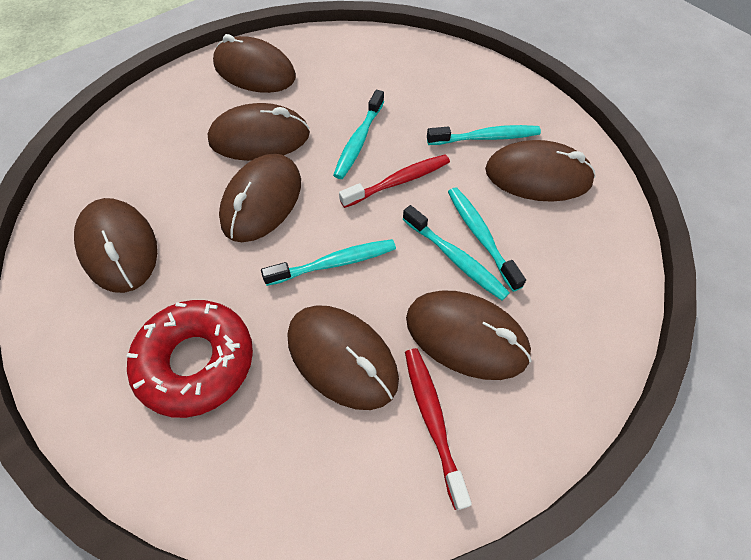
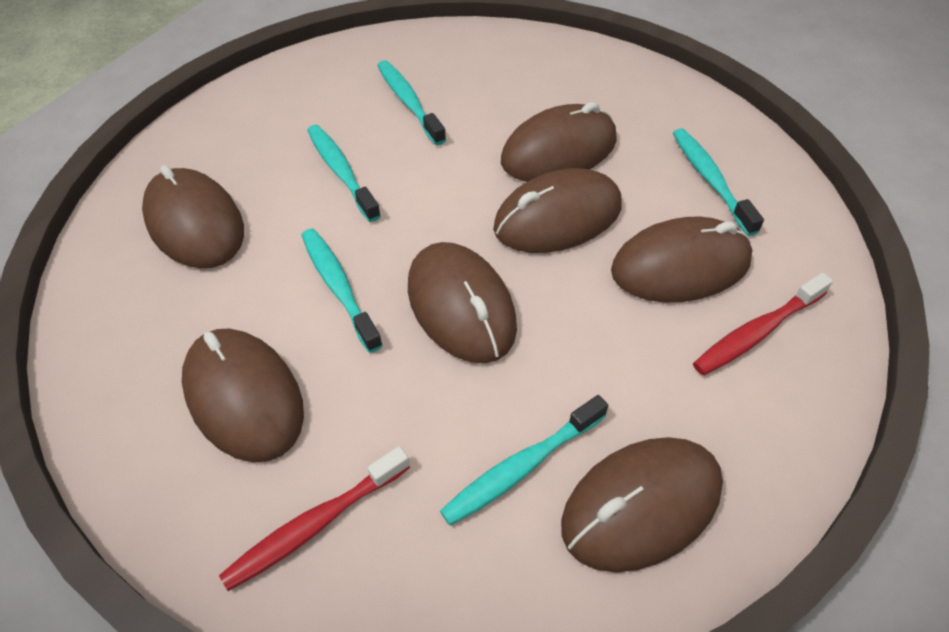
red donut: [127,300,253,418] = 1 -> none = 0

